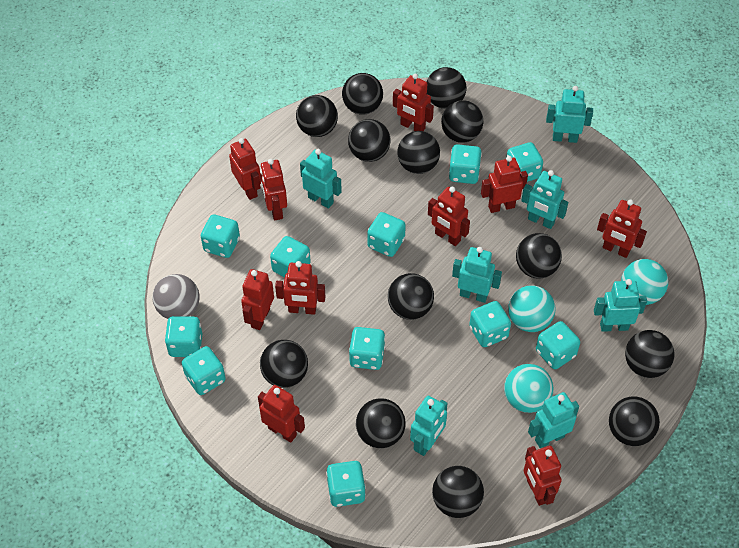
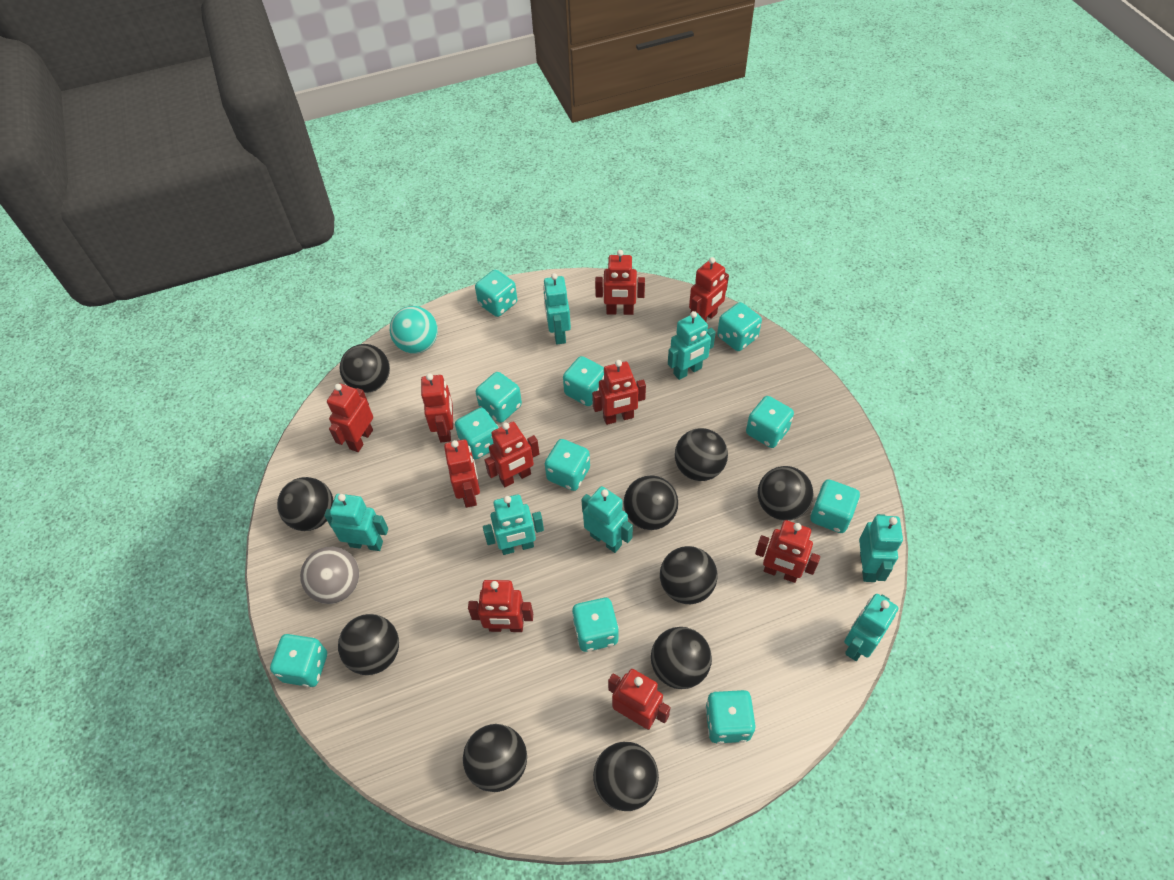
black ball: [260,340,308,388] [296,95,338,137] [342,73,383,115] [348,119,391,162] [356,398,406,448] [388,273,434,320] [397,131,440,174] [427,67,467,109] [432,466,484,518] [441,100,483,143] [516,233,562,279] [609,396,660,446] [625,330,674,378] = 13 -> [277,477,334,531] [338,614,399,675] [339,344,390,393] [463,724,527,792] [593,742,659,811] [624,475,678,530] [651,627,712,689] [660,546,718,604] [675,428,728,481] [757,466,813,521] = 10
turquoise ball: [504,364,553,413] [508,285,555,332] [621,259,668,305] = 3 -> [390,306,438,354] = 1

